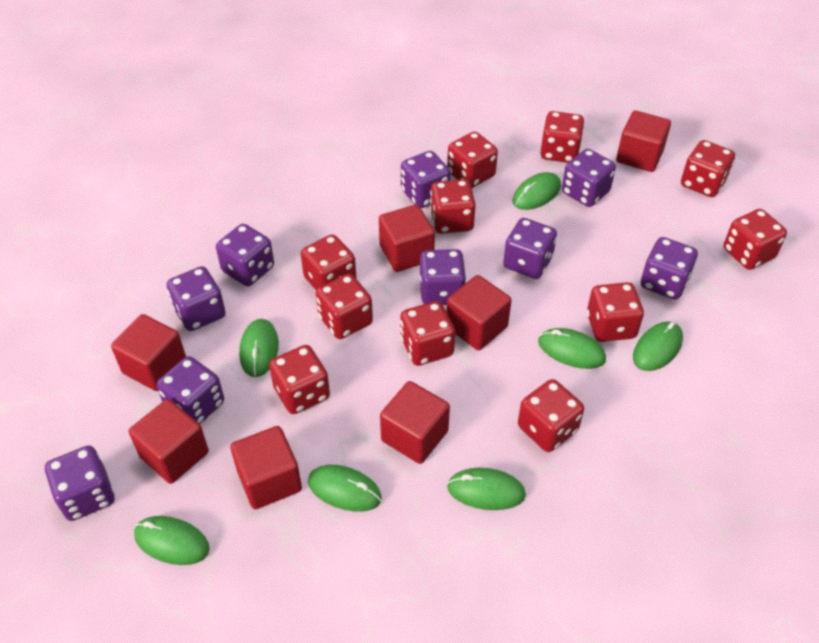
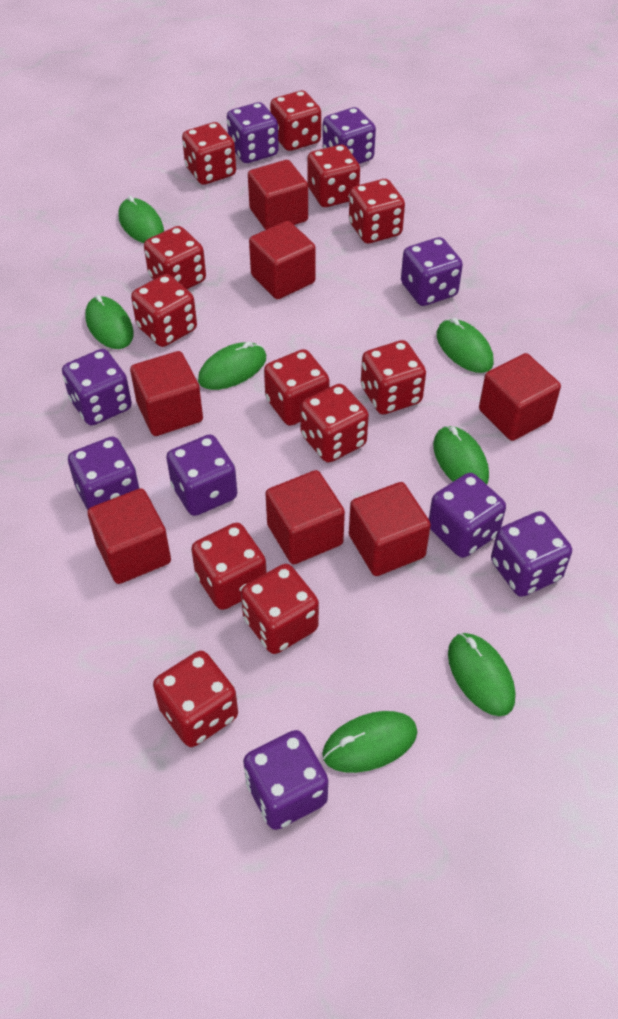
red dice: [269,345,330,414] [301,234,356,290] [316,274,373,339] [400,301,455,366] [430,179,476,234] [447,132,498,188] [518,379,584,452] [540,111,584,163] [587,282,644,342] [681,140,735,197] [724,209,787,270] = 11 -> [131,274,197,347] [144,226,206,289] [153,651,238,747] [182,122,236,185] [191,523,267,610] [241,564,319,654] [264,349,330,426] [270,90,321,151] [300,384,369,462] [307,145,360,207] [349,179,405,243] [361,340,426,414] = 12

